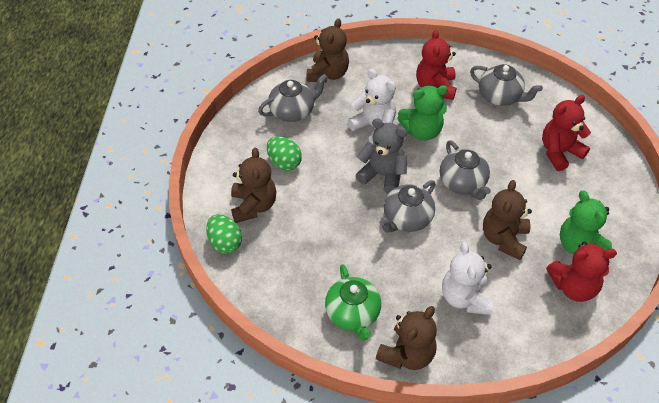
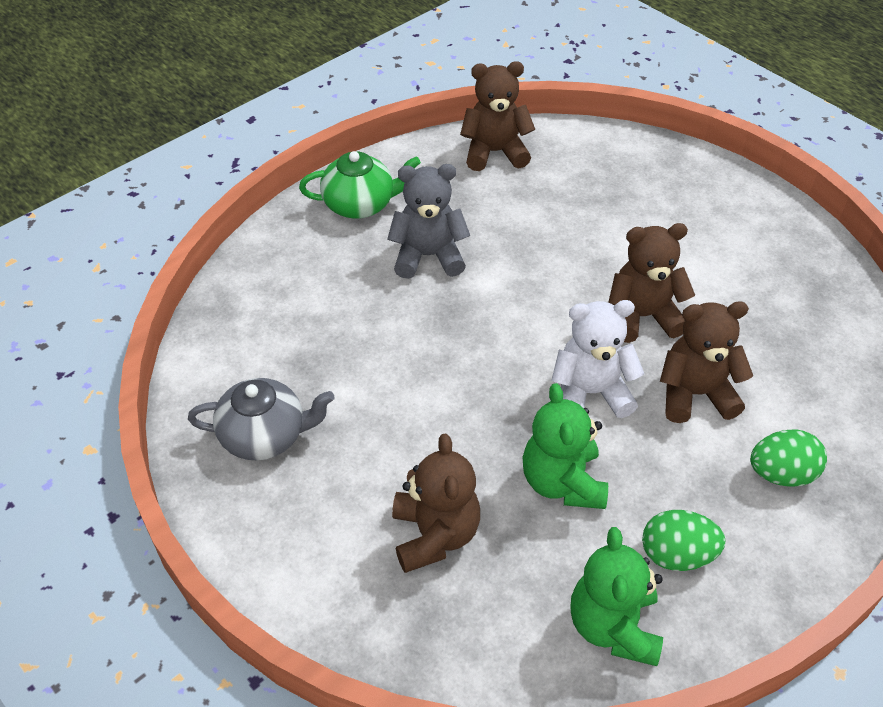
grey teapot: [258,74,328,122] [379,180,436,232] [440,140,491,200] [470,64,543,106] = 4 -> [188,378,335,460] = 1
red teddy bear: [416,29,456,100] [542,95,591,171] [546,241,617,302] = 3 -> none = 0
white teddy bear: [348,69,396,145] [442,242,494,315] = 2 -> [551,300,644,418] = 1

